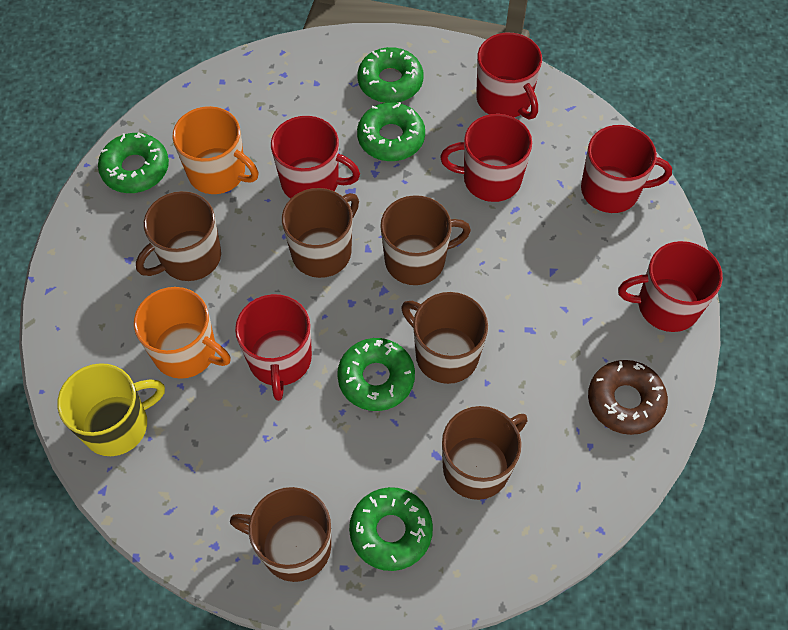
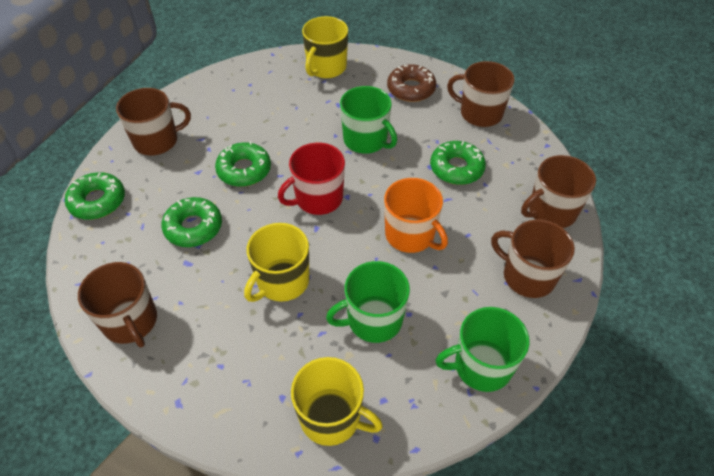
brown mug: [136,191,221,281] [230,487,331,582] [282,188,359,278] [380,195,471,285] [401,292,488,384] [442,406,527,500] = 6 -> [78,262,157,347] [116,88,191,155] [447,61,515,127] [491,220,575,298] [521,155,596,228] = 5
green donut: [98,133,169,193] [337,338,415,411] [349,487,433,571] [357,47,423,103] [357,102,425,161] = 5 -> [65,172,125,220] [161,197,222,247] [215,141,271,187] [430,141,486,185] = 4
green mug: none = 0 -> [326,261,410,343] [340,86,397,154] [435,307,530,392] = 3
orange mug: [134,287,231,379] [172,106,259,194] = 2 -> [384,178,448,253] = 1
red mug: [235,294,312,401] [271,116,360,198] [440,114,532,202] [476,33,542,120] [581,125,672,213] [618,241,723,332] = 6 -> [278,143,345,215] = 1
yellow mug: [57,363,165,456] = 1 -> [244,223,309,302] [291,357,383,446] [302,16,348,78] = 3

